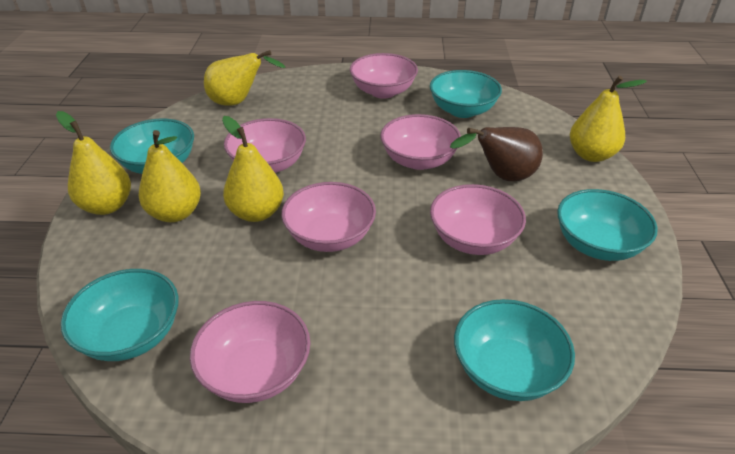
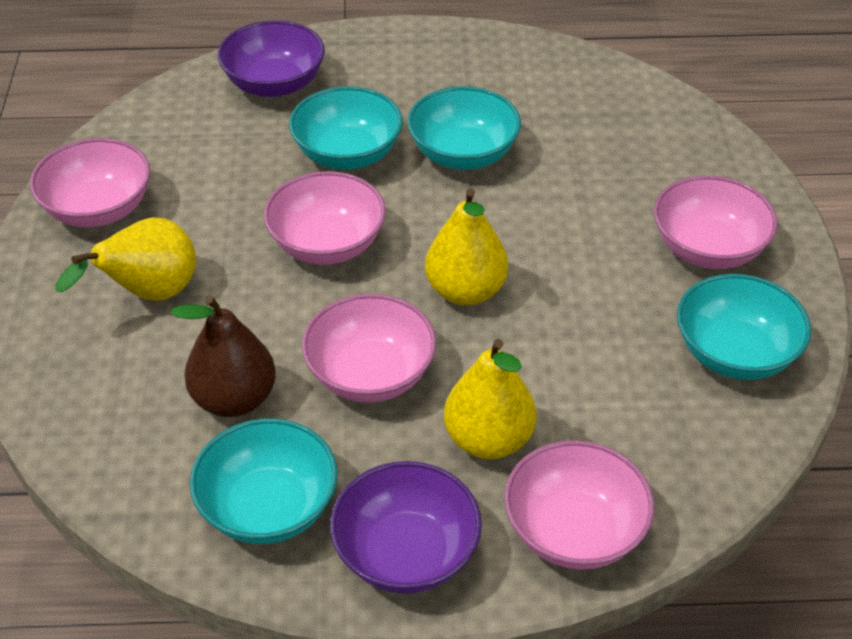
pink bowl: [190,301,310,403] [224,118,306,173] [281,182,376,252] [350,53,418,99] [380,114,461,170] [430,184,526,255] = 6 -> [30,138,151,227] [264,171,386,265] [302,294,436,403] [504,440,654,570] [654,175,778,269] = 5
purple bowl: none = 0 -> [218,20,325,97] [330,461,482,594] = 2
turquoise bowl: [61,269,179,361] [110,118,194,174] [430,70,502,118] [454,299,575,401] [557,189,658,261] = 5 -> [190,418,338,544] [289,86,403,170] [407,86,521,170] [677,274,811,380] = 4
yellow pear: [56,111,131,215] [139,130,201,222] [204,50,285,106] [222,116,284,222] [570,76,647,162] = 5 -> [55,217,196,301] [425,188,508,306] [444,339,536,459] = 3

